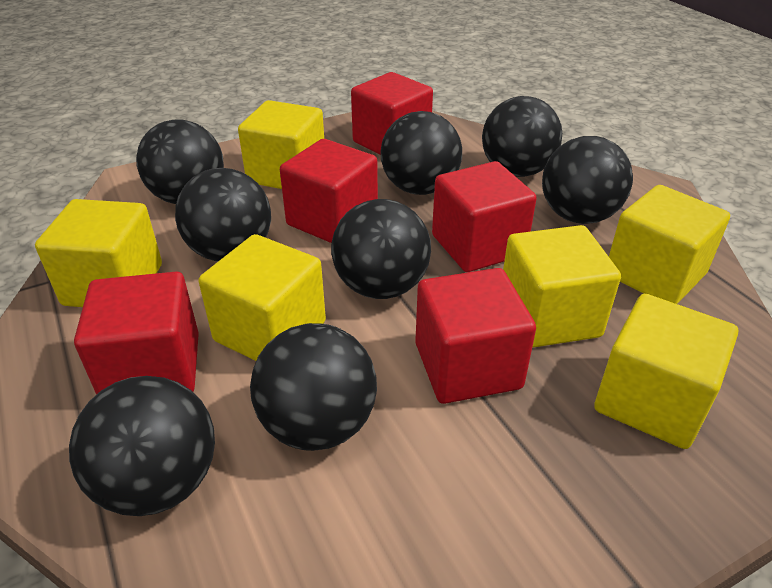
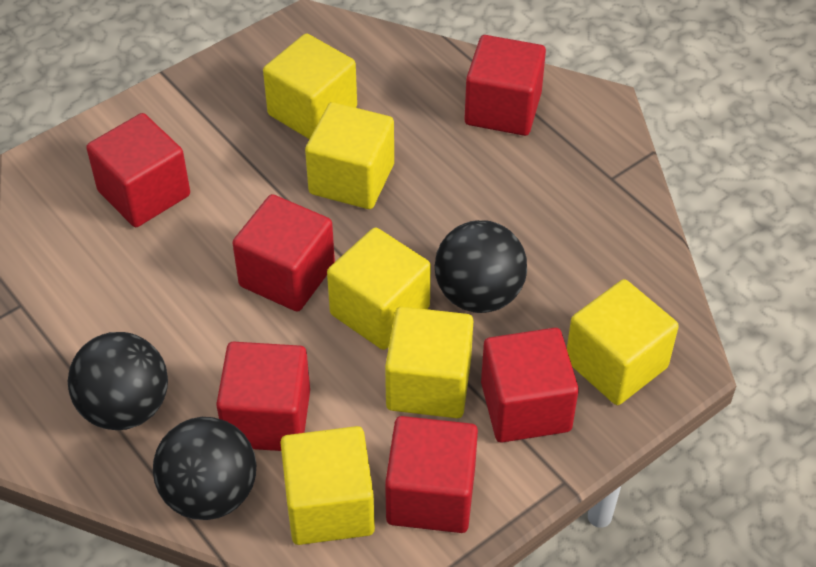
black ball: [69,376,215,516] [136,120,224,204] [175,168,271,261] [250,323,377,451] [331,199,431,299] [380,111,462,195] [482,96,562,177] [542,136,633,224] = 8 -> [67,332,168,430] [153,417,256,520] [435,220,527,313] = 3
red cube: [74,272,199,395] [280,139,378,243] [351,72,433,155] [415,268,536,404] [432,161,537,272] = 5 -> [86,113,190,227] [216,342,310,451] [233,194,335,312] [385,416,478,533] [465,35,546,136] [481,328,579,443] = 6

